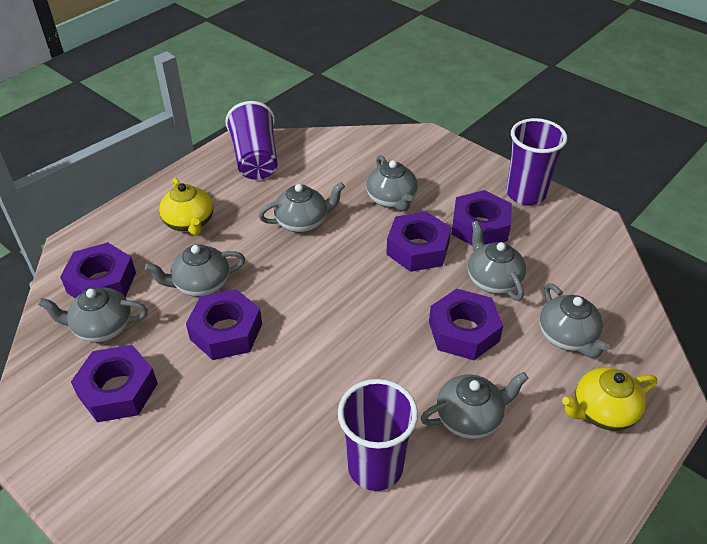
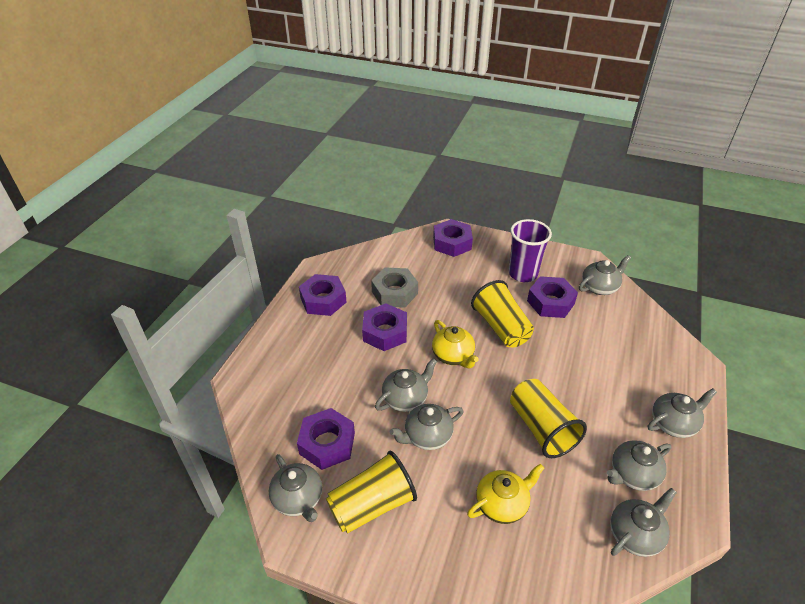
grey nut: none = 0 -> [371,267,418,308] = 1
purple cup: [225,101,278,180] [338,379,418,491] [506,118,567,205] = 3 -> [509,219,552,282] = 1
purple nut: [60,242,136,298] [71,345,158,422] [186,289,262,360] [386,211,451,272] [429,289,503,360] [451,190,512,245] = 6 -> [297,408,355,470] [299,274,347,316] [362,303,407,351] [433,219,473,257] [527,276,578,318] = 5
yellow cup: none = 0 -> [326,451,417,534] [471,280,534,348] [510,379,587,458] = 3

